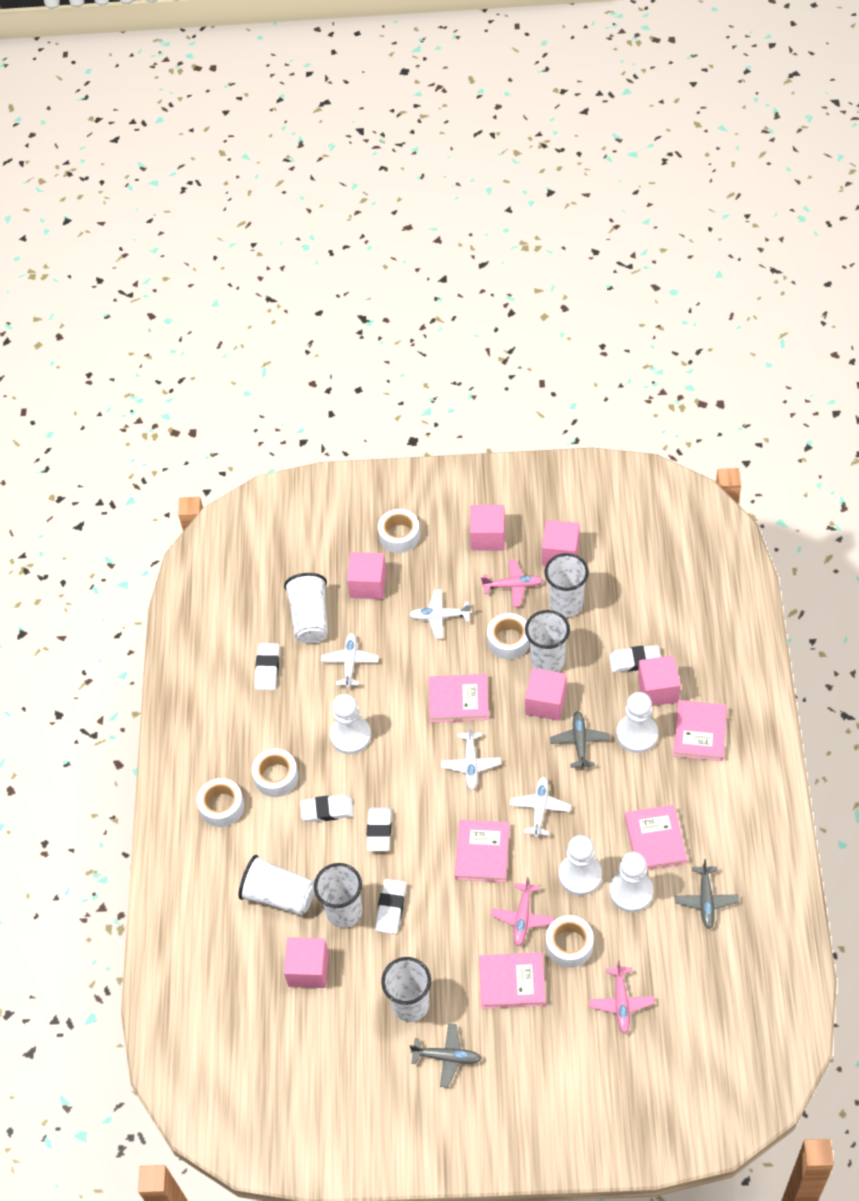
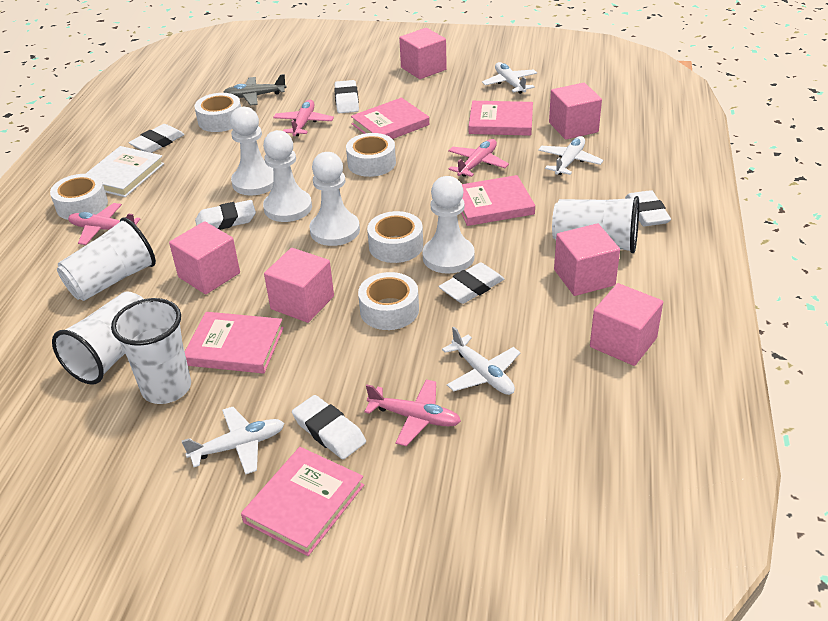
grey plane: [410,1023,482,1088] [550,711,610,770] [675,859,739,929] = 3 -> [223,74,287,106] = 1
pink plane: [481,559,543,607] [491,877,554,946] [589,960,654,1034] = 3 -> [68,203,141,245] [273,100,334,136] [364,379,461,446] [448,139,509,177] = 4
white book: none = 0 -> [85,146,164,197] = 1
white cup: [238,855,314,915] [284,573,328,643] [314,863,362,928] [381,957,431,1022] [525,610,570,672] [545,553,589,617] = 6 -> [52,291,144,385] [57,217,156,301] [111,298,191,404] [552,196,639,253] = 4
white eraser: [254,643,280,690] [300,795,354,822] [367,807,392,851] [375,879,406,934] [609,645,661,672] = 5 -> [129,124,185,153] [195,200,256,230] [292,395,366,459] [334,80,359,113] [439,263,504,304] [625,190,671,226] = 6

